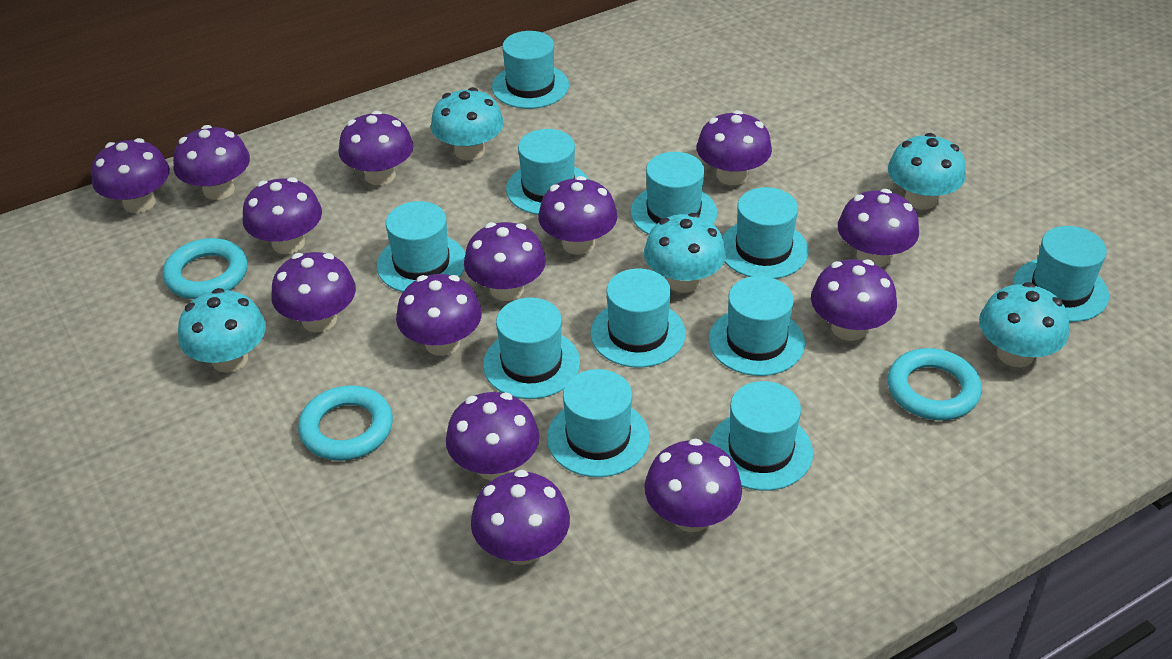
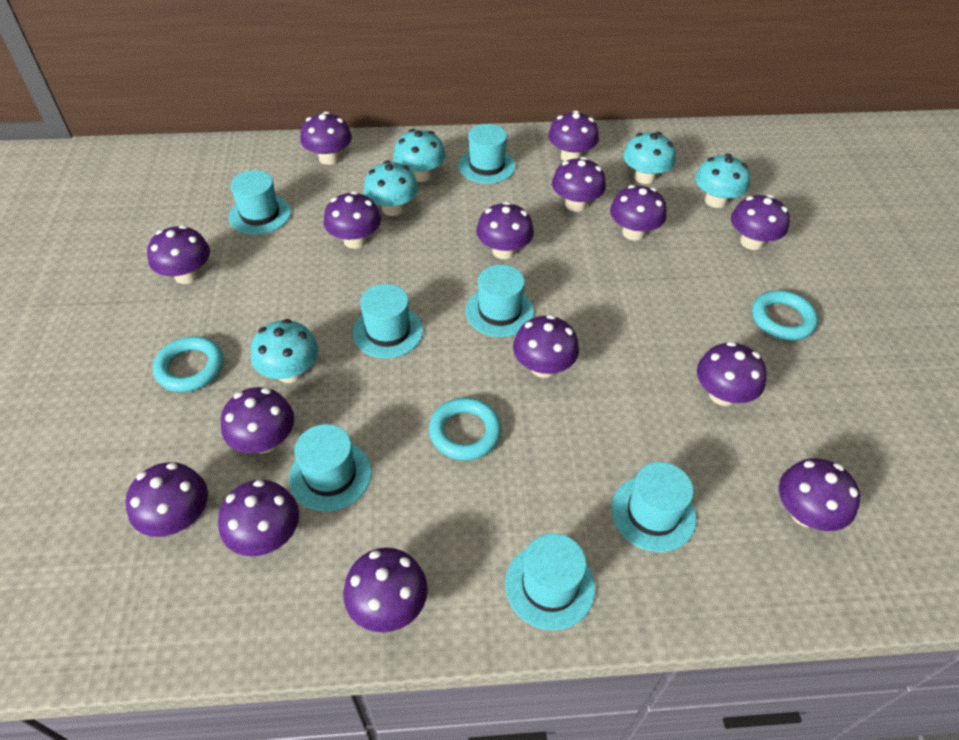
purple mushroom: [91,138,170,213] [173,125,250,200] [243,177,322,254] [271,252,356,332] [339,111,413,185] [396,274,482,356] [446,392,540,481] [464,222,546,301] [471,470,570,565] [538,176,617,255] [644,438,742,532] [697,110,772,185] [811,259,897,341] [838,189,919,267] = 14 -> [125,462,208,537] [147,225,210,284] [218,480,299,556] [221,387,294,454] [300,111,352,165] [324,191,381,249] [343,548,428,633] [476,202,534,259] [513,315,579,378] [548,110,599,161] [552,157,606,212] [610,185,667,241] [697,341,767,406] [731,195,790,250] [779,458,860,531] = 15
turquoise hat: [377,201,465,292] [483,298,580,399] [492,31,569,109] [506,129,588,215] [547,369,650,477] [590,268,686,368] [630,152,717,235] [709,276,805,376] [709,381,813,491] [722,187,809,279] [1013,226,1109,322] = 11 -> [228,170,291,235] [289,424,372,512] [352,284,423,359] [458,124,515,184] [465,265,534,337] [505,533,595,630] [611,462,696,552] = 7

